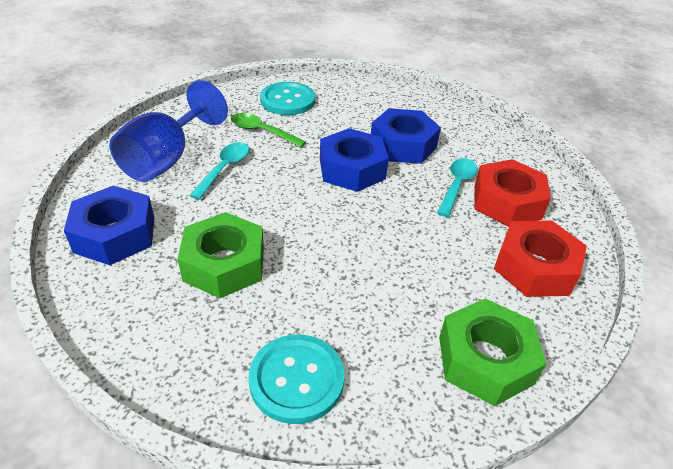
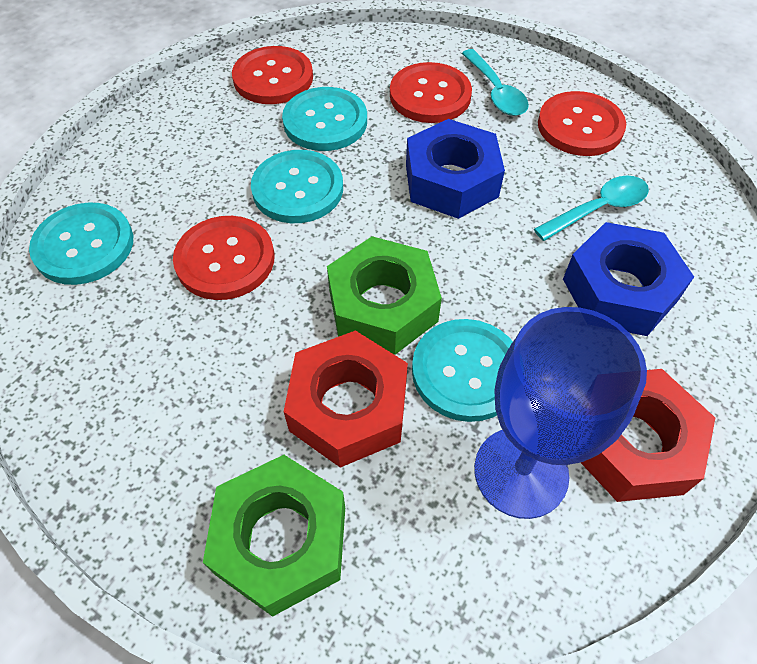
blue nut: [64,185,155,265] [320,128,389,192] [371,108,441,164] = 3 -> [406,119,505,219] [563,222,694,336] = 2
green spoon: [231,113,306,148] = 1 -> none = 0
red button: none = 0 -> [173,216,275,300] [232,46,313,104] [390,62,472,123] [538,91,626,156] = 4
turquoise button: [248,334,345,424] [260,82,315,115] = 2 -> [29,202,133,285] [251,150,343,223] [282,87,367,151] [412,319,513,422] = 4

